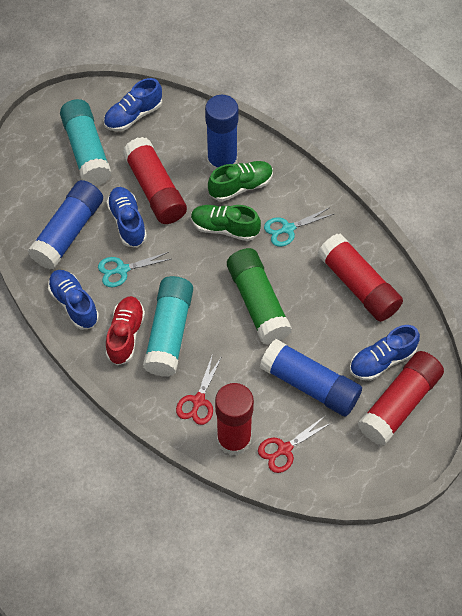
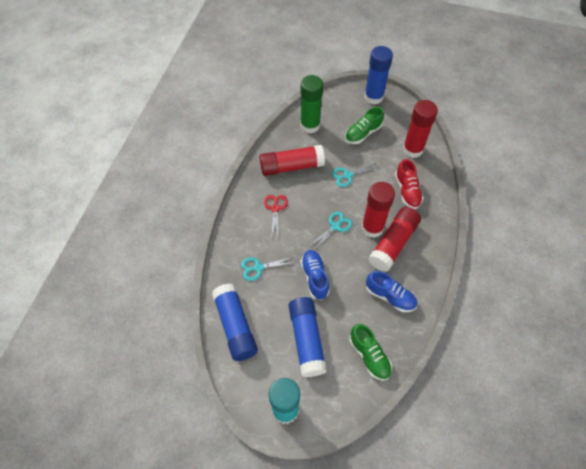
blue shoe: [48,270,99,330] [104,78,162,131] [106,187,147,247] [350,325,420,381] = 4 -> [301,250,330,300] [366,271,417,312] = 2
red scissors: [176,353,222,425] [258,416,331,473] = 2 -> [264,195,288,239] = 1
turquoise glue stick: [60,99,111,186] [143,276,193,377] = 2 -> [269,378,300,424] = 1
turquoise scissors: [98,252,171,287] [264,208,334,247] = 2 -> [241,257,294,281] [308,211,352,250] [332,163,378,187] = 3

